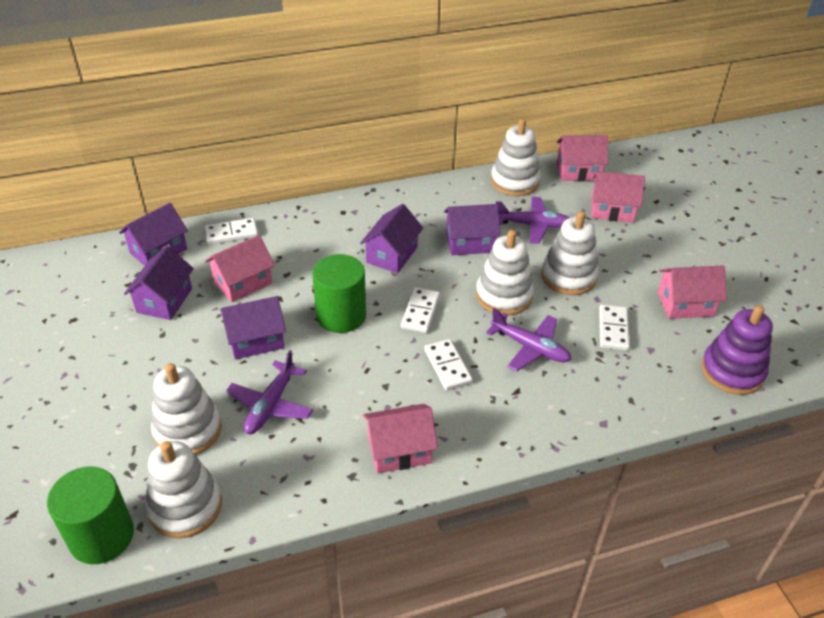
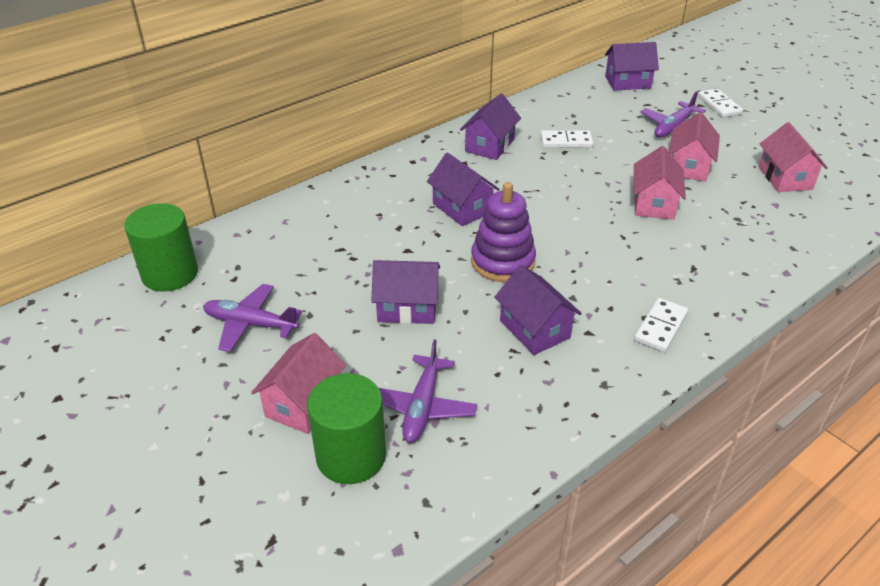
pink house: [205,235,275,302] [363,404,438,473] [557,135,608,181] [591,171,645,223] [658,266,727,319] = 5 -> [251,333,346,434] [634,146,686,220] [669,112,720,182] [759,122,828,192] = 4
white domino: [205,218,258,245] [401,287,440,333] [424,339,473,390] [599,305,630,351] = 4 -> [541,130,593,148] [634,298,688,352] [698,89,743,118] = 3
white stacking toy: [146,441,222,539] [151,363,222,455] [476,230,534,315] [491,119,541,196] [541,211,599,295] = 5 -> none = 0

